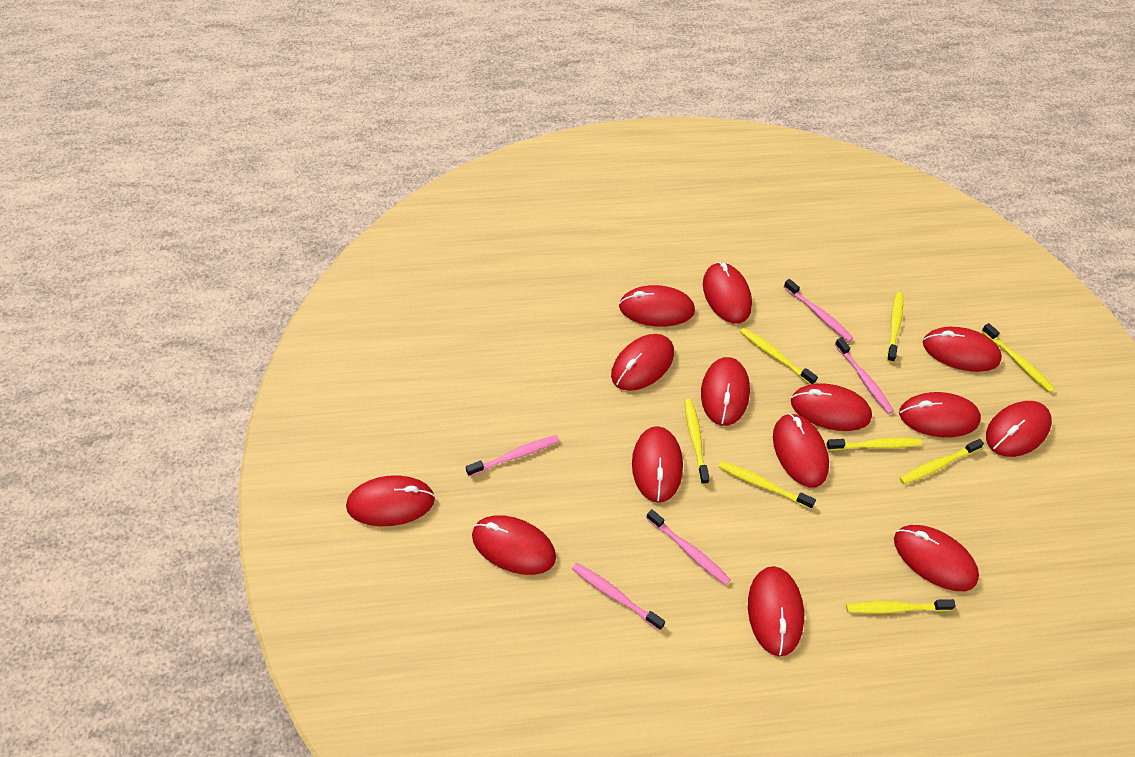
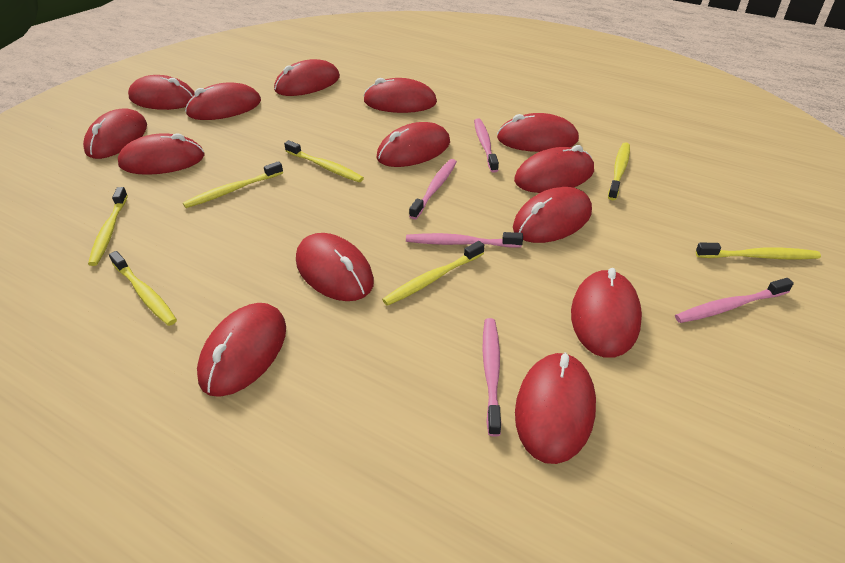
yellow toothbrush: [685,399,710,485] [719,461,816,509] [740,328,818,385] [826,438,922,450] [846,599,956,614] [887,292,903,362] [900,439,984,484] [982,323,1055,393] = 8 -> [88,187,128,266] [109,251,177,326] [183,161,283,208] [284,140,364,182] [382,241,484,306] [608,142,630,200] [696,243,821,259] = 7

